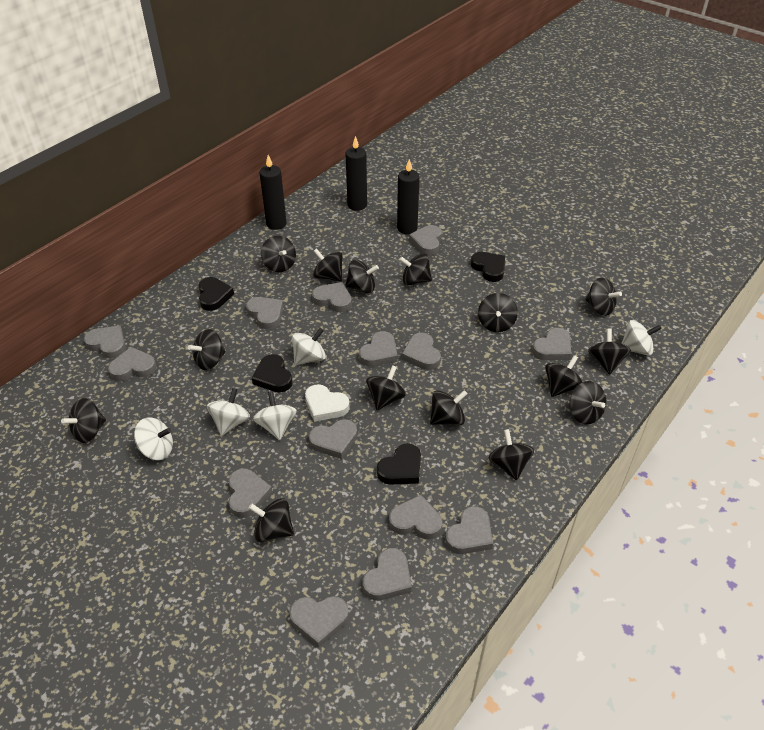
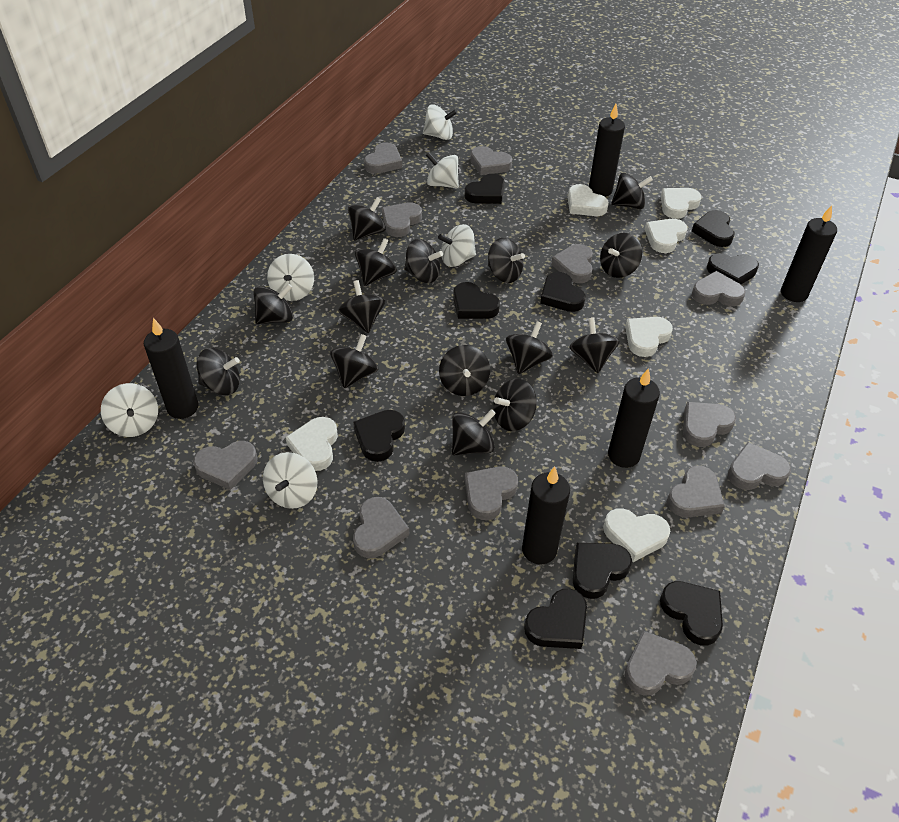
black candle: [259,155,287,230] [346,136,367,211] [397,159,420,234] = 3 -> [144,318,198,419] [522,467,570,565] [589,104,625,197] [608,368,660,468] [781,205,837,302] = 5
black heart: [198,277,234,311] [252,354,293,393] [377,443,421,485] [471,252,505,282] = 4 -> [353,410,405,462] [453,282,500,319] [465,174,505,204] [524,589,587,649] [540,272,586,312] [573,543,632,599] [660,581,723,646] [692,210,734,247] [707,253,759,284] = 9
grey heart: [84,325,126,359] [108,347,157,381] [229,468,272,518] [246,297,283,329] [289,596,349,647] [309,419,357,459] [312,282,352,312] [359,331,398,367] [363,548,412,601] [389,495,443,539] [402,333,441,370] [409,225,442,255] [446,506,493,554] [532,328,571,360] = 14 -> [193,441,258,490] [353,497,409,558] [364,142,402,174] [382,202,422,237] [465,466,518,520] [470,146,512,175] [551,244,593,283] [625,631,696,696] [667,465,725,517] [683,402,736,447] [692,271,745,306] [728,442,791,490] = 12
white heart: [305,384,350,422] = 1 -> [285,417,338,471] [568,184,609,216] [603,508,670,562] [625,317,673,357] [645,219,688,253] [661,188,701,219] = 6
white spinning top: [134,417,173,460] [207,388,250,436] [253,391,297,440] [292,328,326,365] [622,320,662,356] = 5 -> [101,383,158,437] [263,452,318,509] [267,254,314,301] [423,104,457,140] [426,152,459,188] [438,224,476,267] = 6

